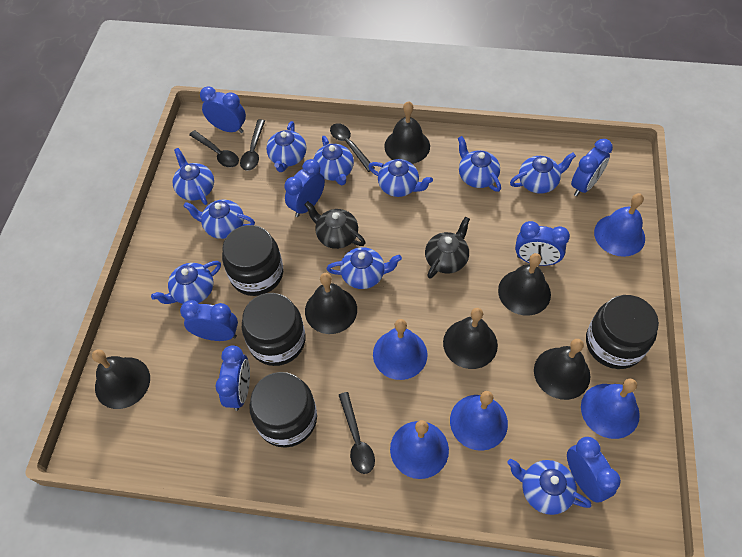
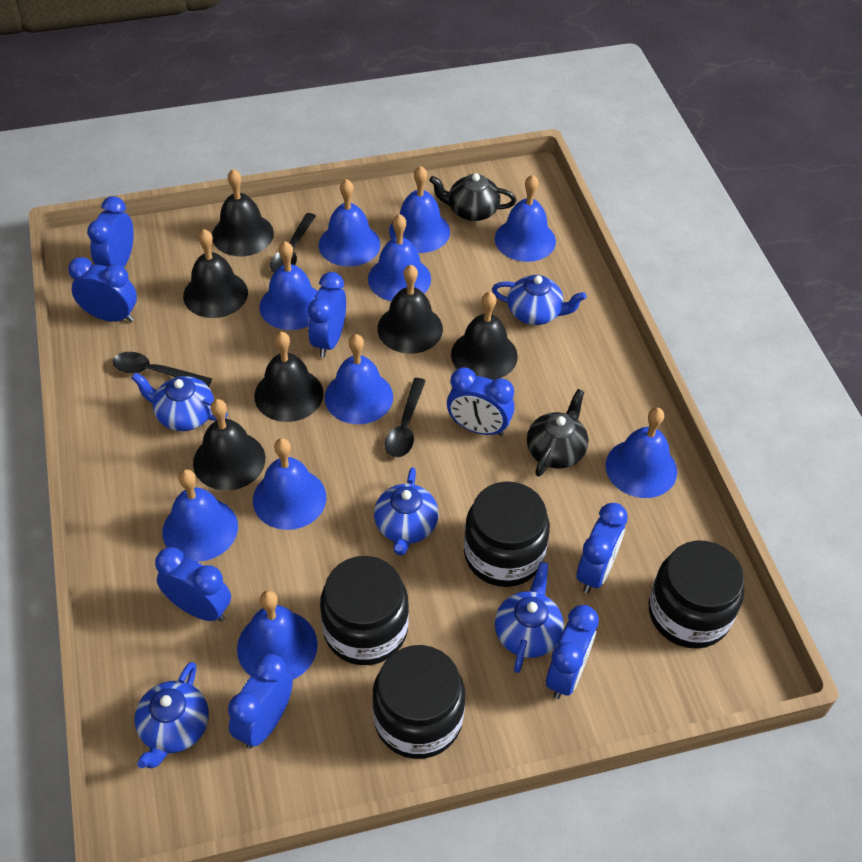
black spoon: [189,130,239,167] [240,119,265,171] [330,123,375,172] [339,392,375,474] = 4 -> [113,352,212,387] [270,213,316,273] [385,378,426,457] = 3
blue bell: [373,319,427,380] [390,420,449,479] [450,391,508,451] [581,379,640,439] [594,193,645,257] = 5 -> [162,469,238,562] [237,590,318,679] [253,438,326,530] [259,241,318,330] [319,179,380,267] [324,334,393,424] [368,214,431,301] [389,166,450,253] [495,175,556,262] [605,407,677,498] = 10
blue clock: [180,300,238,341] [200,86,246,133] [215,346,250,411] [284,159,325,217] [515,221,570,266] [567,437,621,502] [571,139,613,196] = 7 -> [68,257,137,322] [87,196,134,267] [155,547,231,622] [228,654,293,749] [308,272,346,358] [447,367,515,436] [546,605,599,699] [576,503,628,593] = 8
blue teapot: [151,261,221,304] [173,148,214,205] [183,199,255,239] [266,121,306,172] [314,136,354,185] [326,247,402,289] [368,159,433,197] [458,136,501,192] [507,459,592,515] [510,153,576,194] = 10 -> [131,373,228,431] [134,662,209,769] [374,467,439,555] [492,275,586,325] [495,562,564,673] = 5

